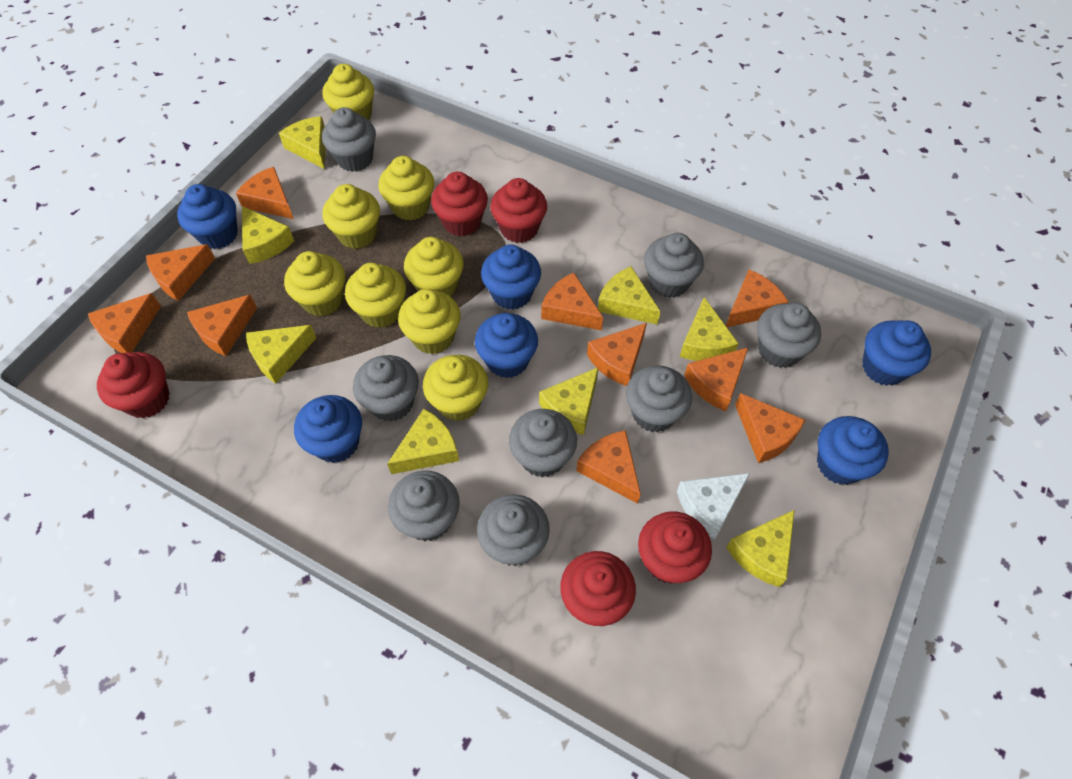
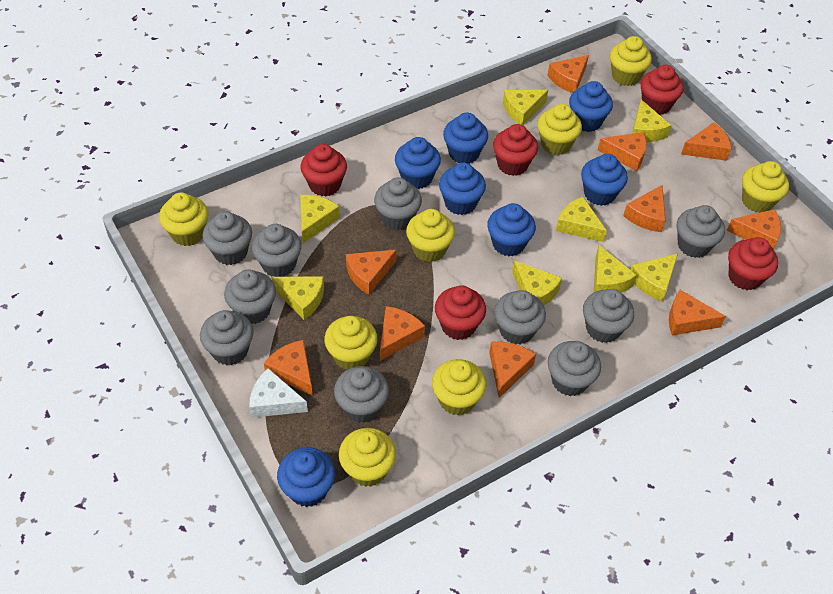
blue cupcake: [177,184,238,249] [294,395,362,463] [475,313,538,378] [481,244,541,310] [817,416,889,485] [862,320,931,386] = 6 -> [277,447,335,507] [395,137,441,189] [439,163,486,215] [443,113,488,164] [487,203,536,256] [569,81,613,132] [581,154,628,206] = 7
grey cupcake: [322,107,376,172] [353,355,419,422] [388,471,460,541] [477,494,550,566] [509,409,577,477] [626,365,692,433] [644,233,704,298] [757,303,821,368] = 8 -> [200,310,253,365] [202,211,252,265] [224,269,276,324] [252,224,302,277] [334,366,389,423] [374,177,422,230] [494,290,546,344] [548,341,601,396] [583,289,634,343] [677,205,725,258] = 10

